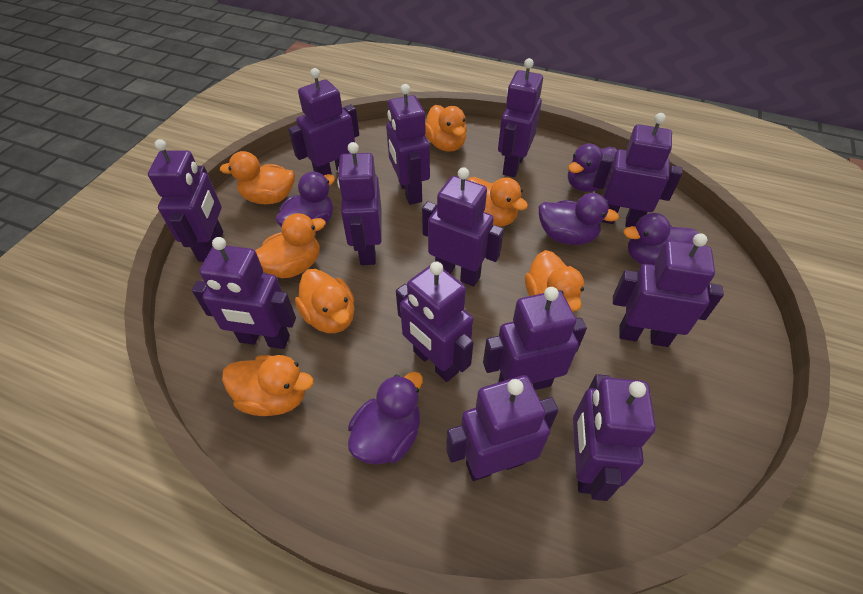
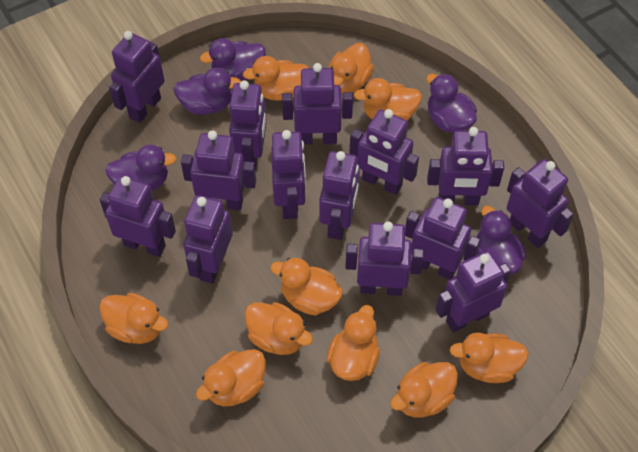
orange duck: [220,151,295,204] [222,355,314,416] [255,213,326,278] [295,269,354,333] [425,105,467,152] [468,177,528,227] [525,250,584,312] = 7 -> [99,293,168,344] [196,349,265,407] [243,56,308,101] [245,302,313,355] [270,258,343,315] [327,305,380,381] [329,43,374,94] [354,78,422,121] [390,362,458,418] [449,332,529,383] = 10
purple robot: [148,139,223,262] [192,237,296,349] [288,68,359,176] [337,142,382,265] [386,84,430,205] [396,262,474,382] [422,167,504,287] [446,375,559,481] [483,287,587,390] [498,58,543,177] [573,374,656,501] [593,113,682,227] [613,233,724,347] = 13 -> [100,176,176,257] [109,31,165,123] [181,130,256,211] [183,195,233,284] [229,80,267,171] [272,130,306,219] [282,63,353,144] [319,151,360,240] [345,221,424,296] [349,109,419,195] [405,197,481,280] [427,127,504,205] [435,251,511,332] [507,159,574,248] = 14

